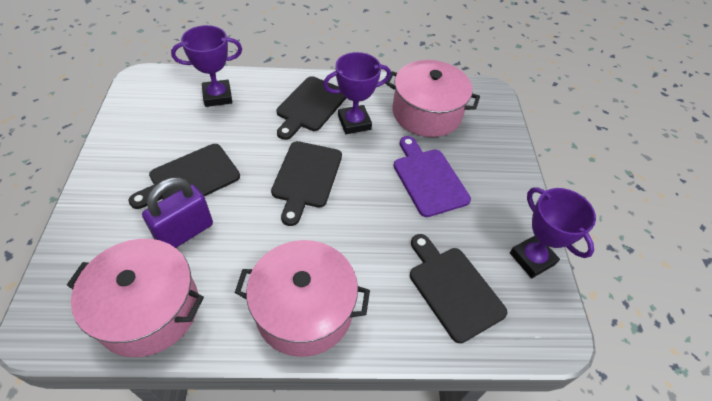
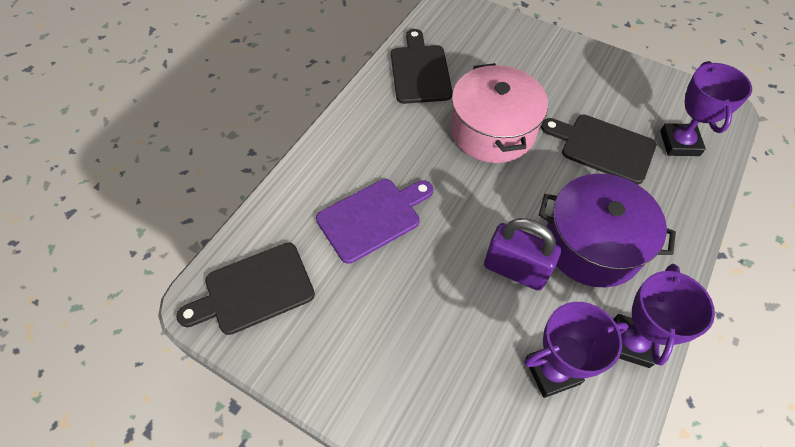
black cutting board: [129,144,240,209] [271,141,342,226] [277,76,346,140] [410,234,507,343] = 4 -> [177,243,315,335] [391,29,452,104] [541,115,656,185] = 3
pink pot: [67,239,204,357] [235,240,370,357] [385,60,480,137] = 3 -> [450,63,548,163] = 1
purple pot: none = 0 -> [539,174,676,288] = 1

